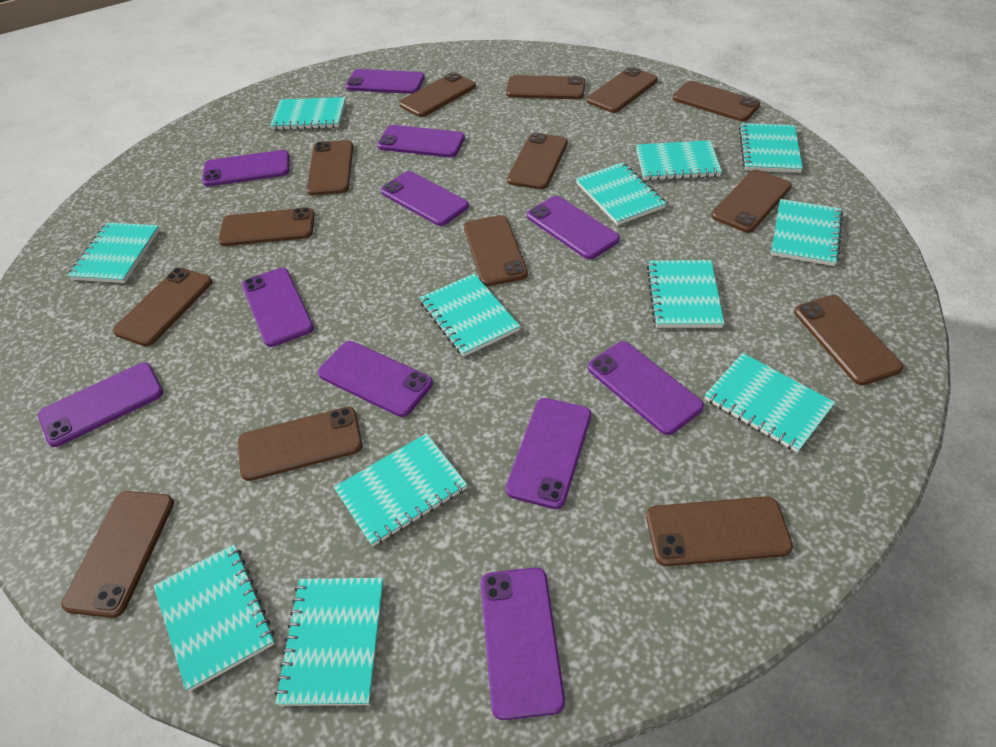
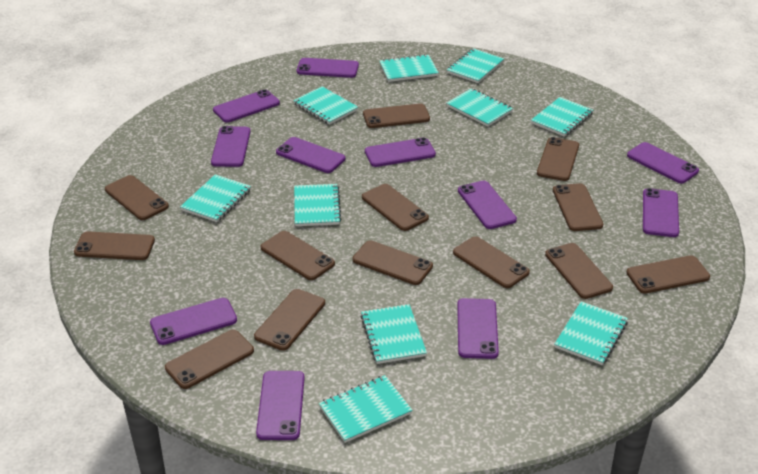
brown phone: [61,491,174,618] [113,267,212,346] [218,207,315,246] [238,407,363,481] [307,140,353,196] [399,72,476,117] [464,215,528,286] [506,75,585,99] [507,133,568,190] [587,67,658,113] [646,496,793,566] [673,81,760,122] [711,170,792,233] [794,295,904,385] = 14 -> [74,231,155,260] [105,175,169,220] [165,329,254,389] [254,289,325,351] [261,231,335,280] [353,240,433,285] [362,184,429,231] [363,103,430,128] [453,236,530,288] [537,137,579,181] [545,243,613,299] [553,183,603,231] [626,255,710,294] = 13
turquoise notebook: [68,223,160,283] [153,544,275,691] [270,97,346,130] [275,578,384,706] [334,433,467,546] [420,273,520,357] [576,162,667,225] [636,140,722,180] [647,260,724,328] [705,353,835,453] [739,123,803,173] [771,199,843,266] = 12 -> [180,174,251,222] [293,87,358,125] [294,184,341,226] [319,375,413,443] [361,304,427,364] [379,54,439,82] [446,88,513,126] [447,48,504,83] [531,97,593,137] [554,301,628,365] = 10

